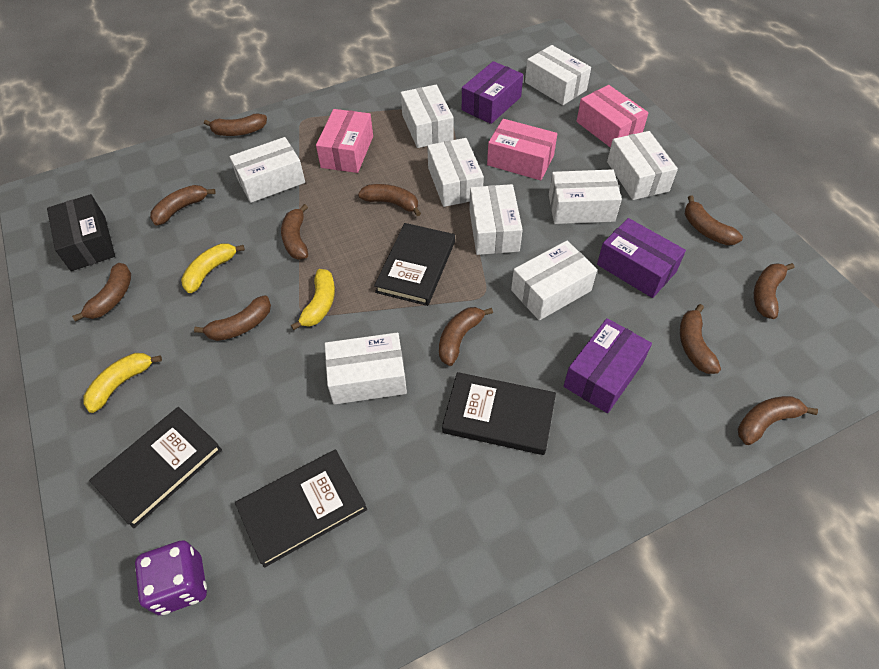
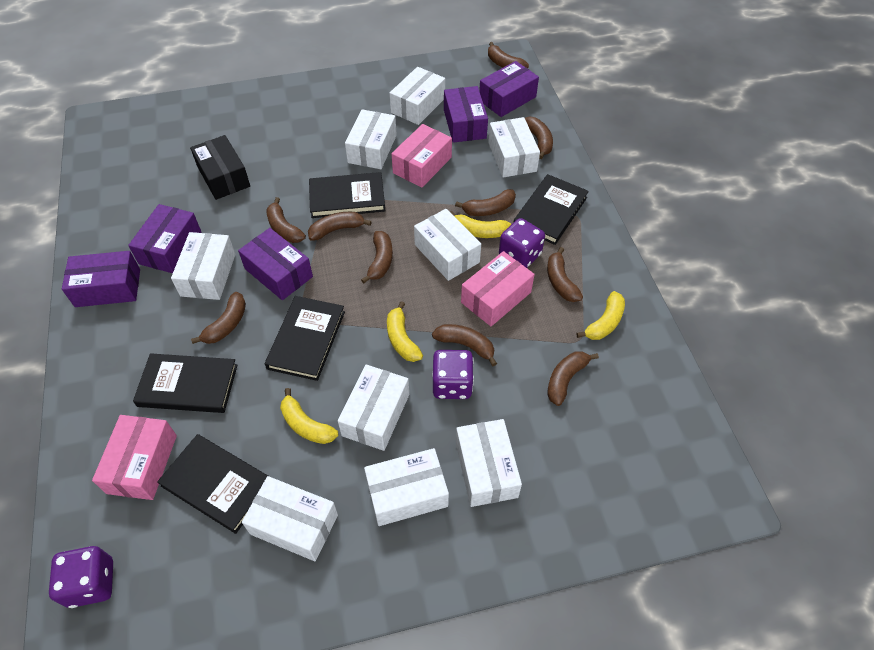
black book: [89,407,222,528] [235,450,367,568] [374,223,455,306] [442,372,556,455] = 4 -> [133,353,238,413] [157,434,270,534] [265,296,345,381] [309,172,386,218] [513,174,589,245] = 5
brown banana: [72,263,131,321] [150,185,216,226] [194,295,271,341] [204,114,267,136] [281,204,308,260] [358,184,421,216] [439,307,493,366] [680,304,721,374] [685,195,743,245] [738,396,818,445] [754,263,794,319] = 11 -> [191,292,246,344] [266,197,306,243] [308,212,372,241] [361,231,393,283] [432,324,497,366] [455,189,516,216] [488,42,529,68] [525,117,553,159] [547,247,583,302] [547,351,599,406] = 10
purple box: [462,61,523,124] [564,318,652,413] [597,218,686,298] = 3 -> [62,251,140,307] [128,204,201,273] [238,228,313,300] [444,86,488,143] [479,61,539,117] = 5
purple dice: [135,541,207,615] = 1 -> [49,546,113,608] [432,350,474,399] [499,218,545,268] = 3
yellow banana: [83,353,162,413] [181,244,245,293] [291,269,335,330] = 3 -> [280,388,338,444] [387,301,423,362] [450,211,511,238] [576,291,625,340] = 4

